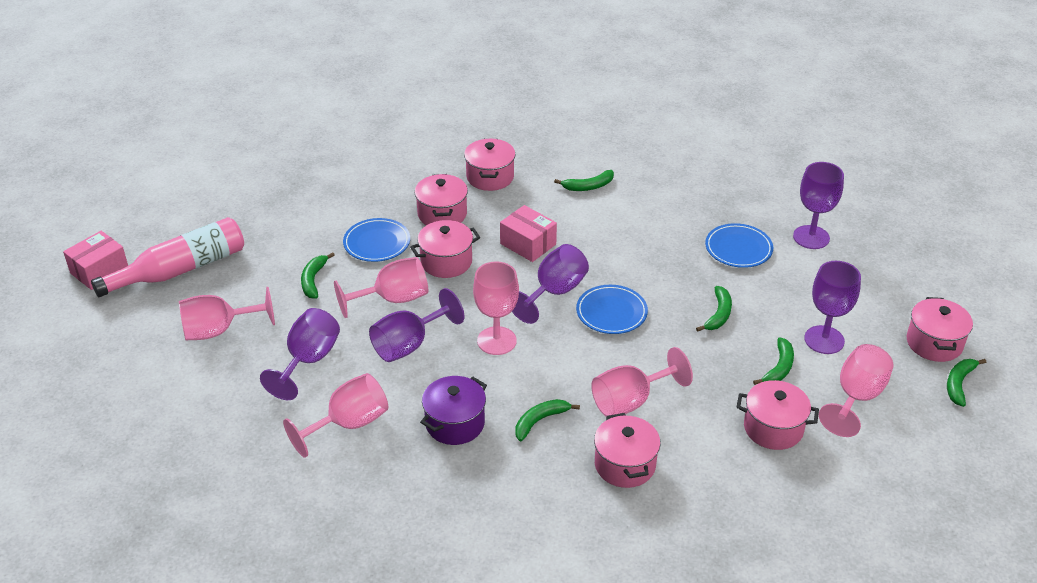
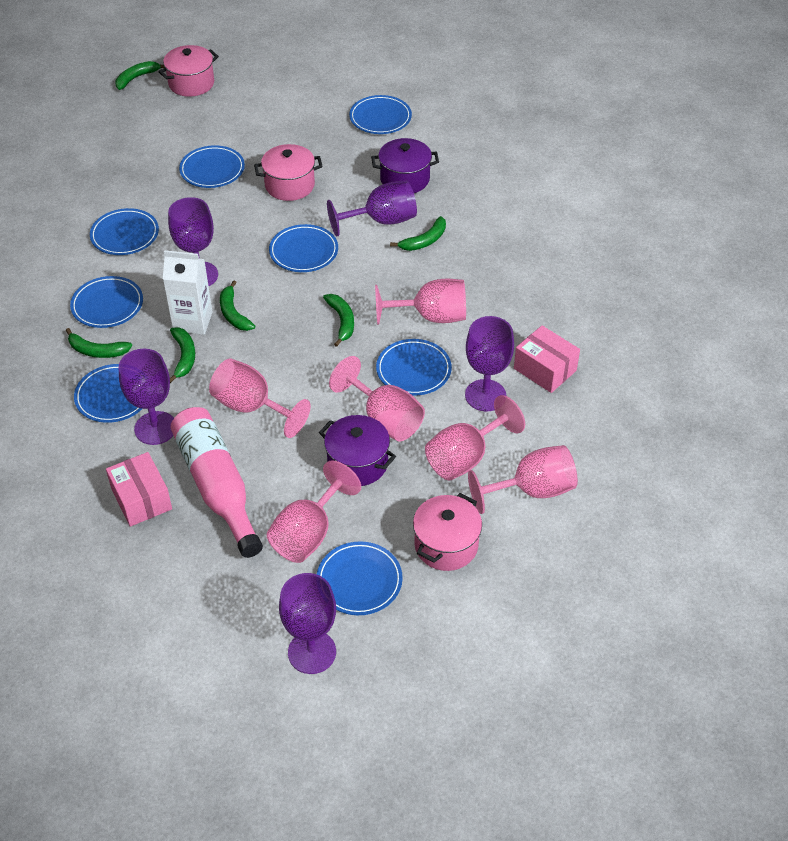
blue plate: [343,218,410,262] [576,285,648,334] [705,223,773,268] = 3 -> [70,276,143,328] [74,364,142,423] [90,208,159,255] [179,145,245,188] [269,224,338,272] [317,541,403,615] [349,95,412,134] [376,339,452,396] = 8
pink pot: [410,220,480,278] [415,174,468,225] [464,139,516,191] [594,413,660,488] [736,380,819,450] [907,297,973,362] = 6 -> [158,45,219,97] [254,144,323,201] [413,493,482,571] = 3
purple pot: [420,376,487,445] = 1 -> [319,415,396,486] [371,138,439,193] = 2
white carton: none = 0 -> [163,250,213,335] = 1

